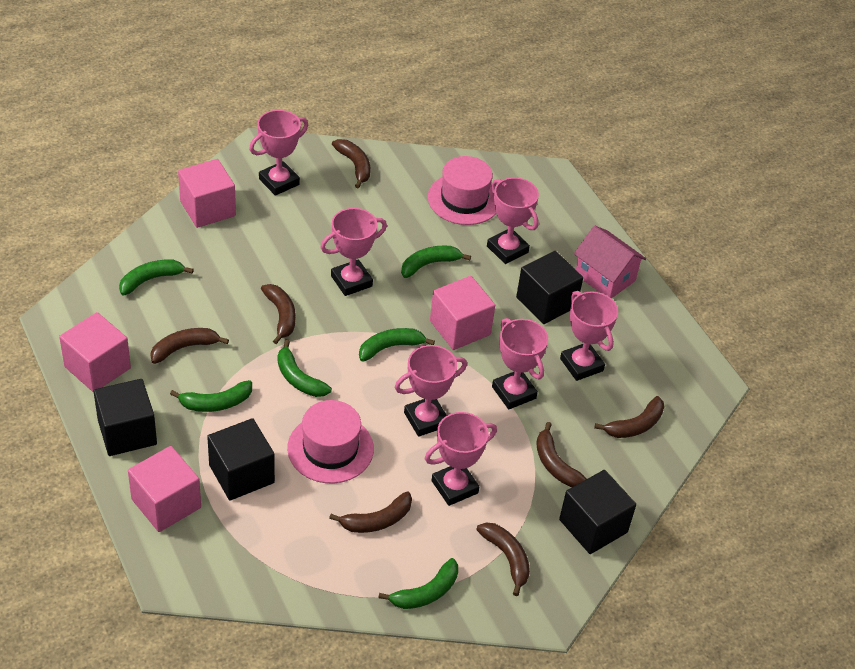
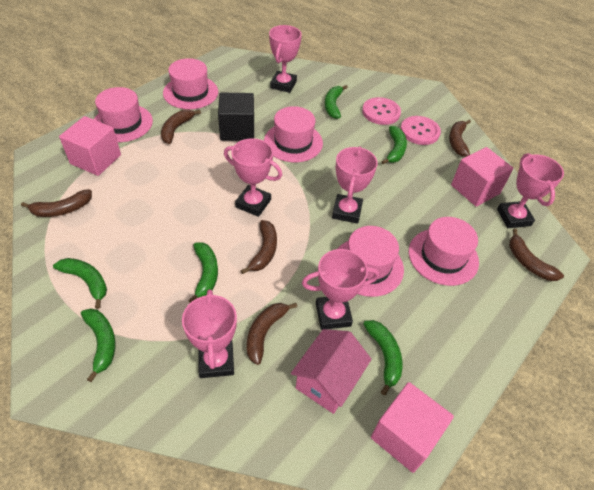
black cube: [94,379,157,456] [207,418,275,500] [516,251,583,324] [559,470,636,554] = 4 -> [218,93,254,141] = 1
brown banana: [150,328,229,364] [261,284,296,344] [329,491,412,533] [332,139,370,188] [476,522,530,596] [536,422,587,487] [594,396,664,438] = 7 -> [21,189,92,217] [161,109,201,144] [241,220,277,274] [247,303,297,365] [449,120,471,157] [509,229,564,281] = 6
pink button: none = 0 -> [362,97,401,125] [400,116,441,145] = 2
pink cube: [59,312,131,392] [128,446,201,532] [178,159,236,228] [430,276,495,350] = 4 -> [59,116,121,176] [371,382,454,473] [451,147,514,207] = 3
pink hat: [287,400,374,483] [428,156,496,225] = 2 -> [94,87,153,142] [163,58,218,109] [264,106,323,162] [338,226,404,297] [409,217,479,286] = 5
pink trophy: [249,110,308,196] [320,208,387,296] [395,345,467,437] [425,412,497,506] [487,177,539,264] [492,318,548,409] [560,291,618,381] = 7 -> [182,289,237,378] [224,138,282,217] [269,25,302,93] [302,249,379,330] [332,146,378,224] [497,153,564,228] = 6

